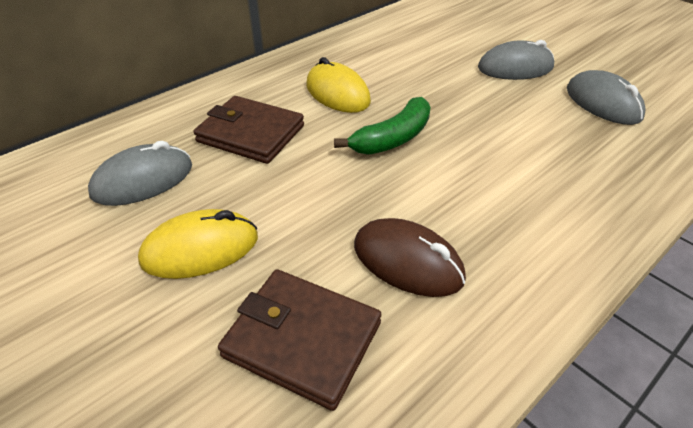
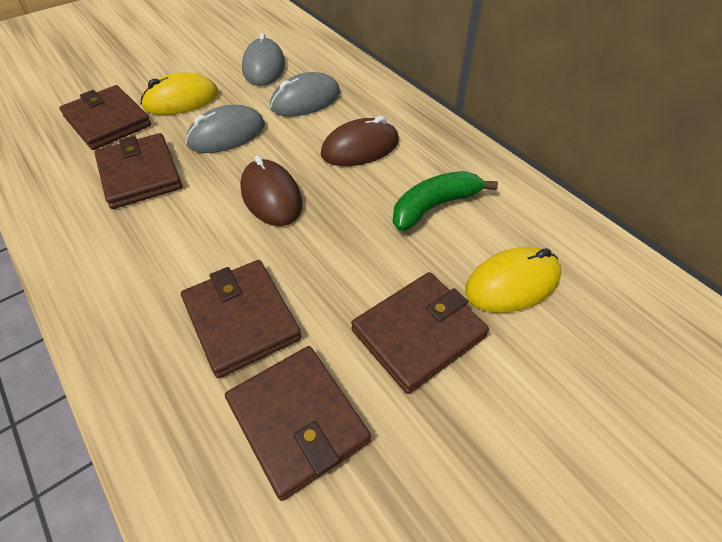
brown mouse: [354,218,466,297] = 1 -> [240,156,302,226] [321,116,399,166] = 2
brown wallet: [194,96,304,164] [218,269,381,411] = 2 -> [59,85,151,150] [94,133,182,209] [181,260,302,378] [225,346,371,501] [351,272,489,394] = 5

